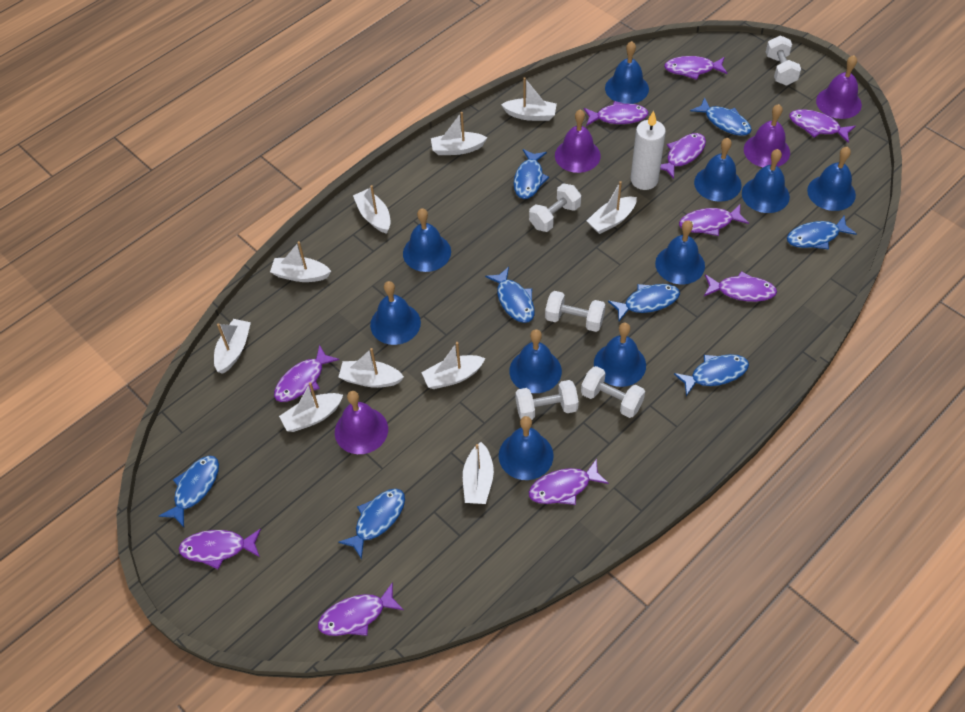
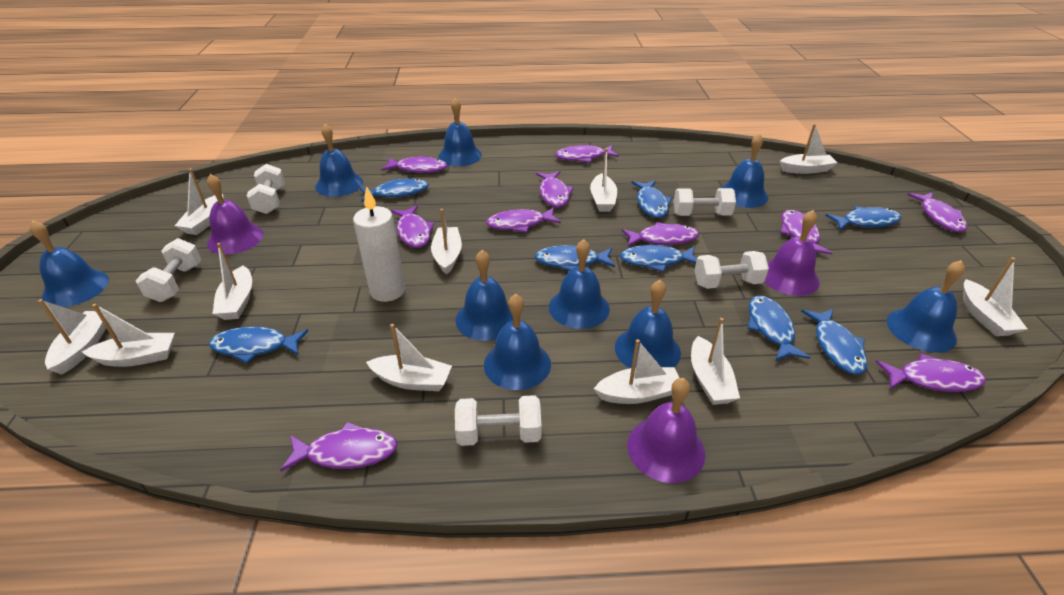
blue bell: [370,281,421,345] [403,208,451,272] [499,416,553,480] [509,329,562,393] [594,323,646,387] [605,41,649,104] [655,220,705,284] [694,138,742,202] [742,149,790,213] [807,147,856,211] = 10 -> [30,220,109,307] [315,124,363,197] [438,98,482,166] [456,250,513,341] [484,294,551,390] [549,239,610,329] [615,280,681,368] [721,133,768,208] [887,260,965,353] = 9
purple bell: [335,391,388,454] [555,109,601,173] [744,104,790,167] [816,55,862,119] = 4 -> [207,174,263,254] [627,378,705,483] [764,210,820,296] = 3
white boat: [214,319,251,374] [270,241,331,282] [279,382,343,432] [338,348,404,388] [353,185,390,234] [421,342,485,389] [431,112,488,155] [463,442,494,504] [501,77,557,121] [586,181,637,234] = 10 -> [38,299,107,375] [82,304,175,367] [174,168,224,235] [213,243,252,320] [366,324,452,391] [431,209,462,275] [590,148,617,212] [594,339,679,404] [691,318,740,405] [780,124,838,174] [963,257,1027,336] = 11

